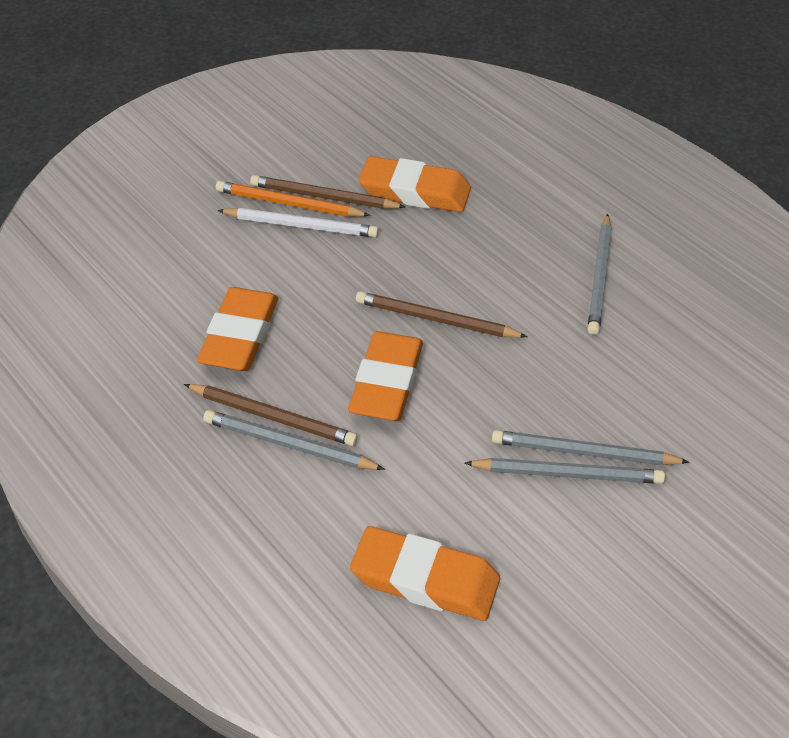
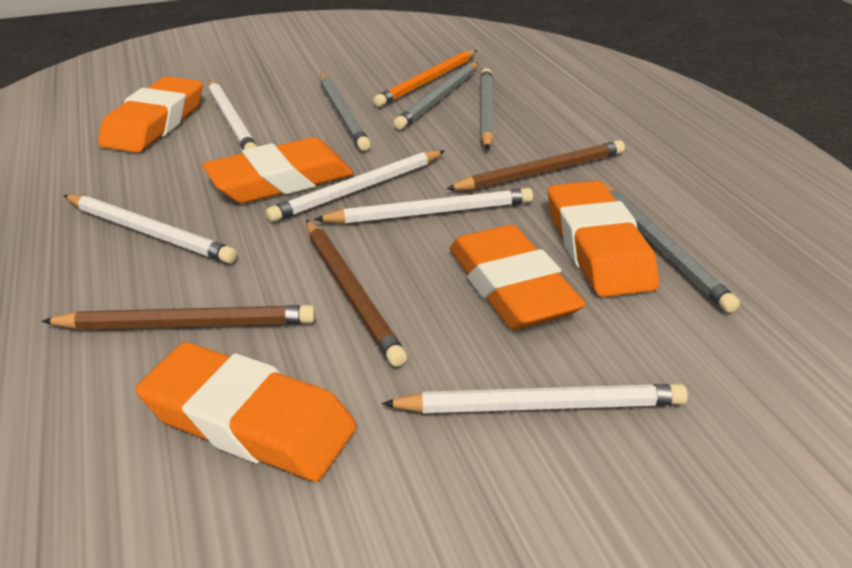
orange eraser: [197,287,278,371] [348,331,423,421] [350,526,500,621] [358,156,471,212] = 4 -> [98,76,203,153] [135,342,357,482] [202,137,354,203] [450,225,586,330] [548,181,659,297] = 5
white pencil: [217,208,379,237] = 1 -> [63,195,237,264] [208,80,257,150] [266,150,445,222] [314,188,533,224] [381,384,688,413] = 5

